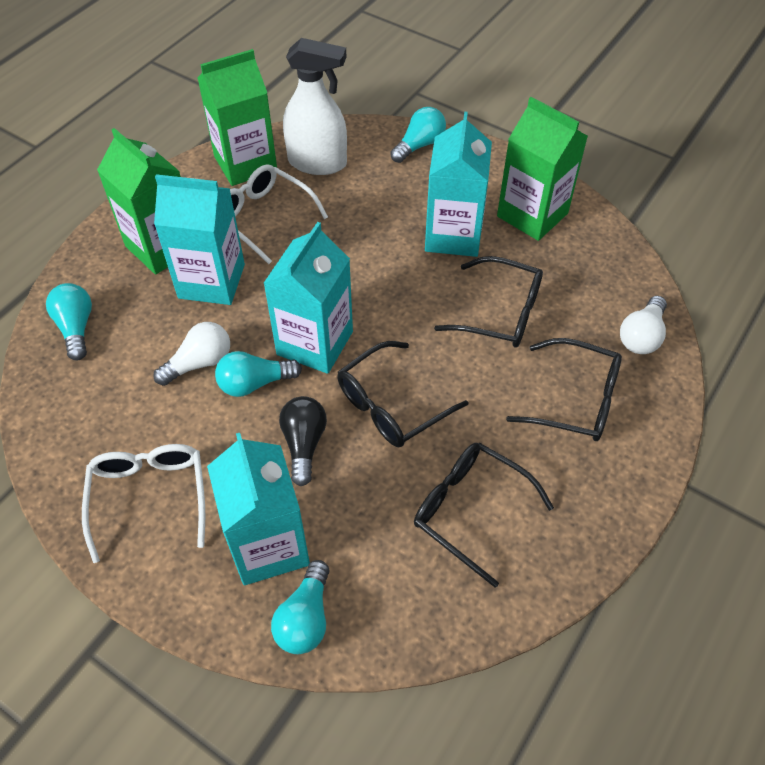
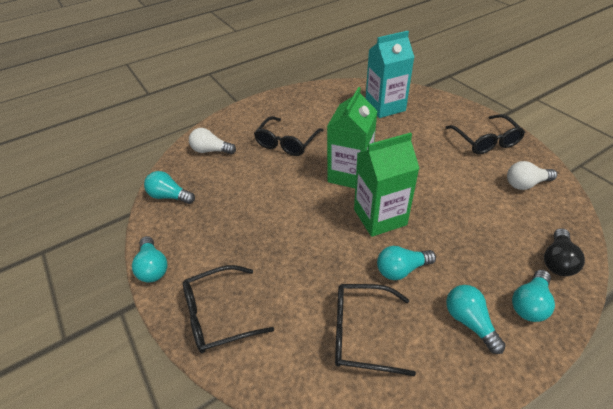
green carton: [97,128,181,275] [198,49,277,186] [497,97,588,241] = 3 -> [327,87,377,188] [354,132,420,237] = 2
turquoise carton: [154,174,245,305] [207,433,310,585] [263,222,353,374] [425,112,492,257] = 4 -> [365,31,414,118] = 1
turquoise light bulb: [46,283,92,360] [215,351,302,397] [271,560,330,654] [390,107,446,163] = 4 -> [132,236,167,283] [144,171,195,204] [377,246,436,280] [446,285,506,354] [512,270,555,322] = 5
white glasses: [82,444,205,563] [230,164,328,264] = 2 -> none = 0
white spray bottle: [283,38,347,175] = 1 -> none = 0

